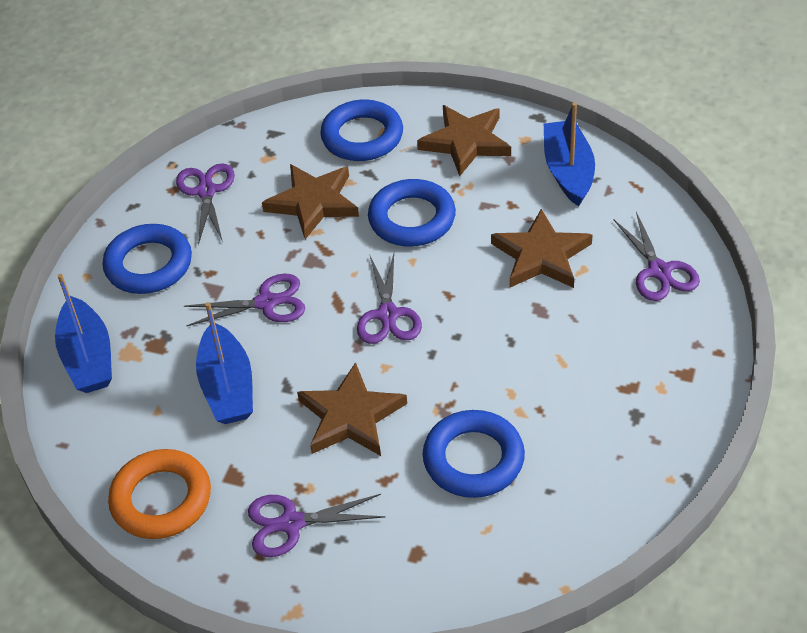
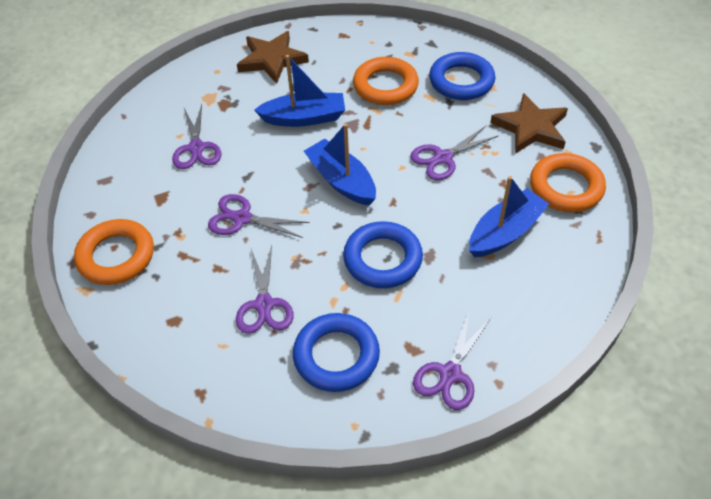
blue ring: [103,224,192,294] [320,99,403,161] [368,179,456,247] [423,410,525,498] = 4 -> [293,313,380,392] [343,221,423,288] [429,52,495,100] = 3
brown star: [262,164,359,239] [297,362,407,456] [417,105,511,176] [491,209,592,288] = 4 -> [237,31,309,84] [490,93,568,154] = 2
orange ring: [108,449,211,539] = 1 -> [74,219,154,285] [353,57,419,105] [530,153,606,212] = 3

